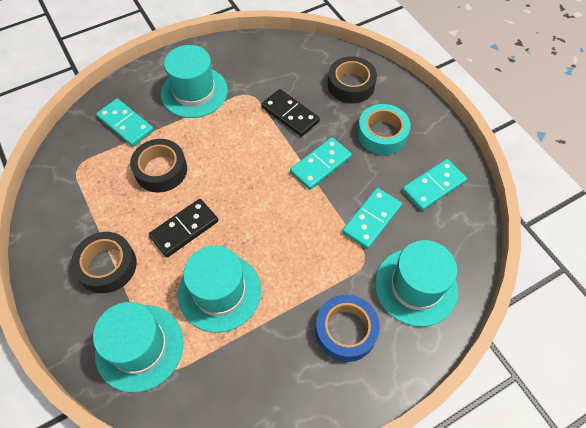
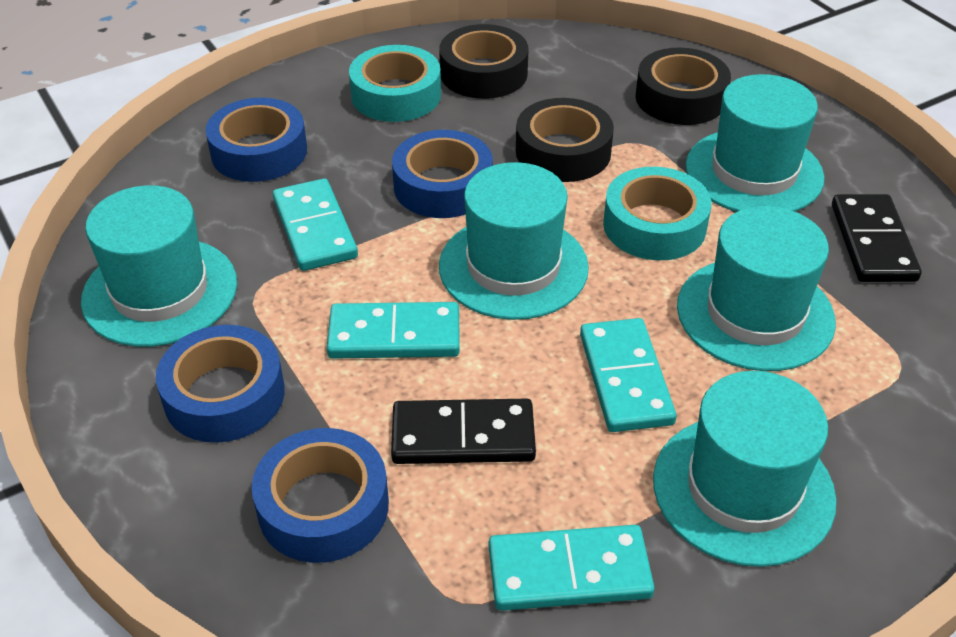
blue tape: [315,295,380,362] = 1 -> [156,325,285,443] [205,98,307,182] [252,428,389,563] [392,130,493,218] = 4
turquoise hat: [93,302,184,393] [161,45,228,118] [178,246,261,333] [375,240,458,327] = 4 -> [81,185,237,347] [439,162,589,320] [653,371,837,567] [677,206,836,371] [686,74,824,212] = 5
turquoise tape: [357,104,411,155] = 1 -> [349,45,441,122] [603,167,711,260] = 2

